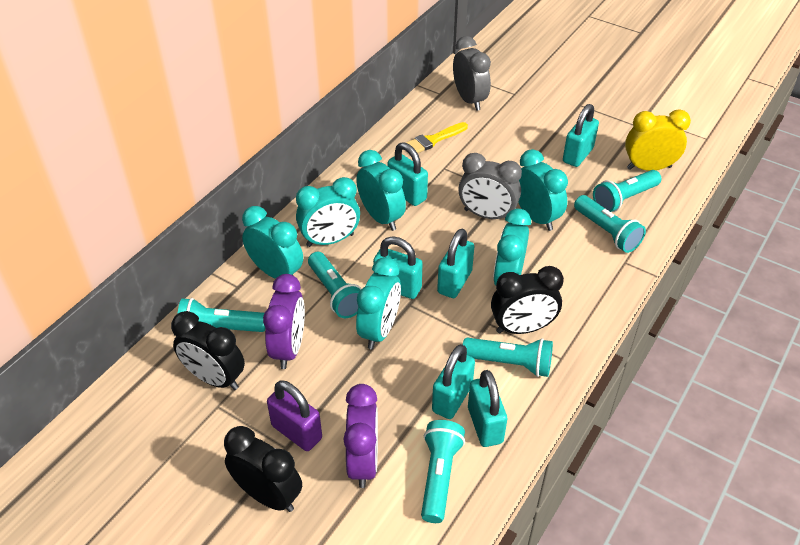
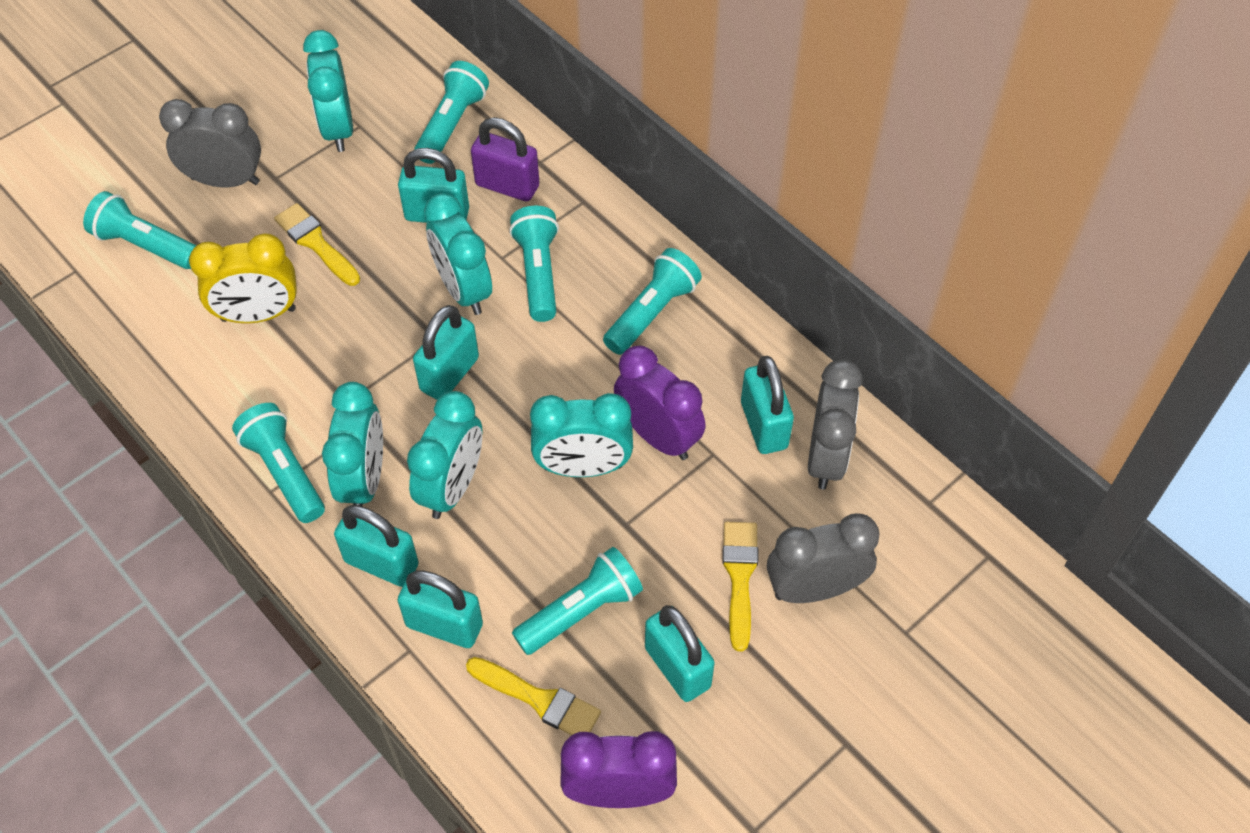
black clock: [171,311,245,390] [224,426,302,512] [491,266,564,334] = 3 -> none = 0
grey clock: [453,36,491,111] [458,153,522,219] = 2 -> [159,99,261,187] [767,513,880,603] [808,359,862,490] = 3
turquoise clock: [242,206,303,279] [296,177,360,247] [356,150,406,231] [356,257,401,349] [493,209,531,285] [518,149,568,231] = 6 -> [303,30,353,152] [322,382,383,507] [407,391,483,519] [424,193,492,315] [530,393,633,477] = 5
yellow brush: [406,122,468,153] = 1 -> [274,203,360,286] [466,657,601,735] [722,522,758,651] = 3

